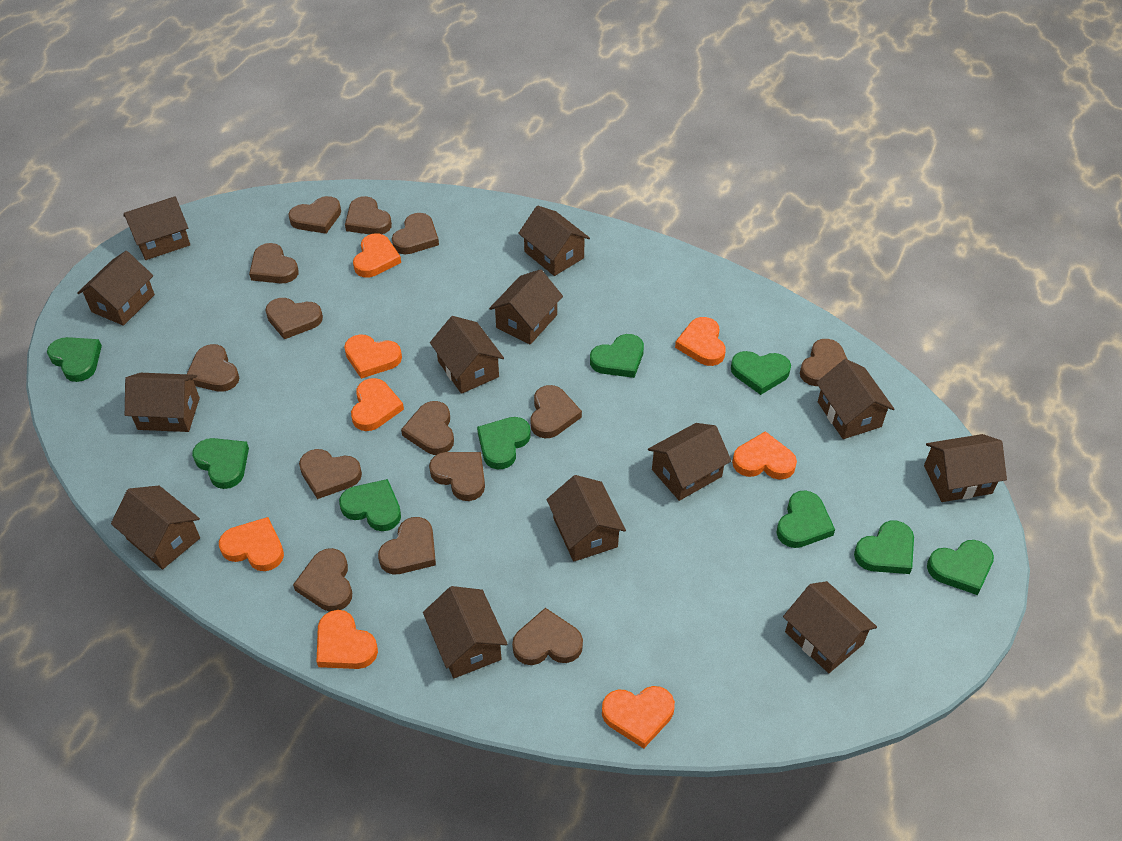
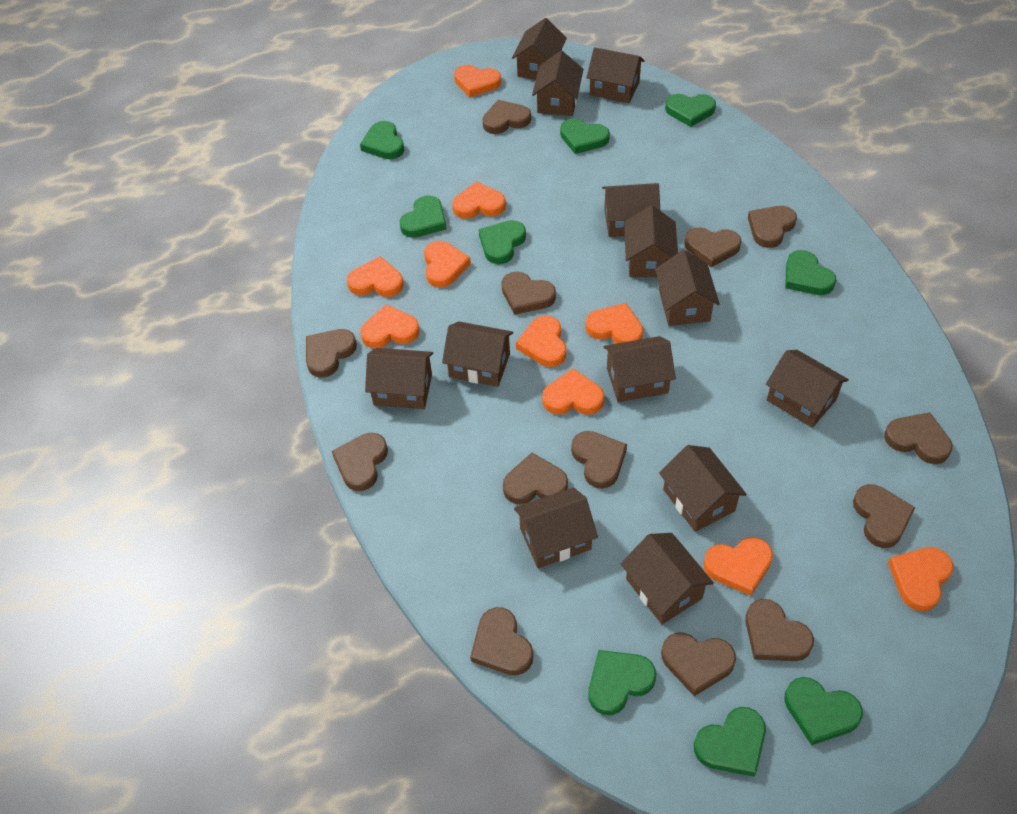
brown heart: [187,344,239,392] [249,243,299,283] [265,298,323,339] [288,196,341,234] [293,548,352,612] [299,449,362,499] [345,196,392,234] [378,517,436,574] [392,213,439,254] [401,401,454,455] [429,452,485,501] [512,608,583,665] [530,385,582,438] [800,339,847,386] = 14 -> [306,329,357,377] [332,433,388,491] [470,607,533,676] [483,100,531,134] [501,272,556,315] [503,453,568,504] [571,431,627,489] [661,632,736,696] [684,227,741,267] [745,599,814,661] [748,206,797,248] [853,484,916,548] [884,412,953,464] = 13
orange heart: [219,517,284,571] [317,610,378,669] [344,334,402,379] [351,378,404,431] [353,233,401,277] [602,686,675,749] [675,317,726,366] [732,431,797,480] = 8 -> [347,256,404,297] [360,304,420,348] [424,241,471,288] [452,181,506,219] [454,65,501,97] [516,316,566,367] [542,369,604,415] [586,303,643,344] [703,537,773,596] [888,547,953,611] = 10

